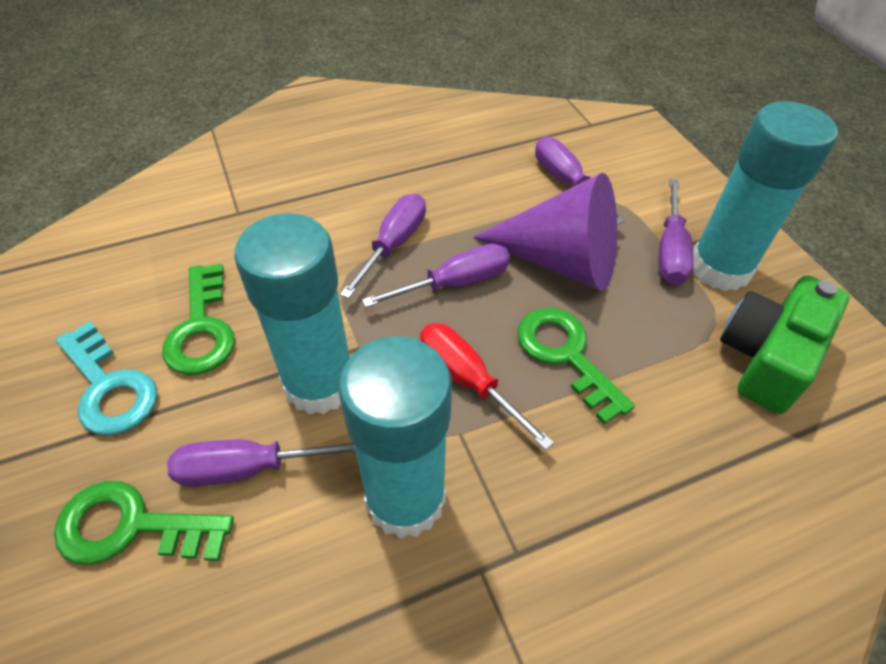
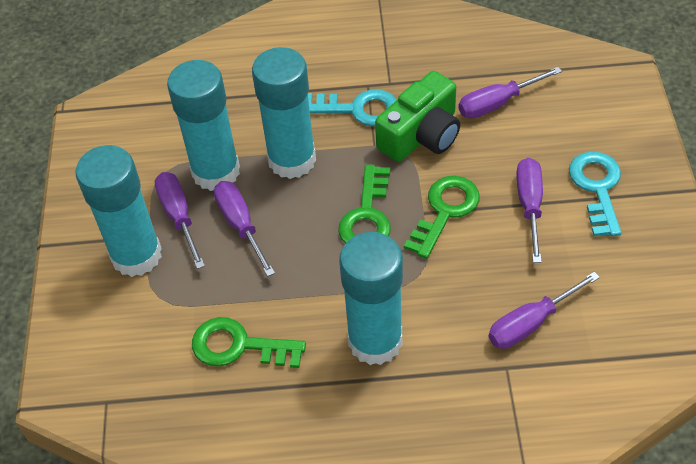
purple cone: [473,173,617,291] = 1 -> none = 0
red screwdriver: [420,323,554,450] = 1 -> none = 0
turquoise glue stick: [234,213,350,415] [338,336,452,539] [692,101,838,291] = 3 -> [76,145,162,277] [167,60,240,191] [252,47,316,179] [339,232,403,365] = 4
turquoise key: [56,321,158,435] = 1 -> [308,89,397,126] [569,152,621,236] = 2

